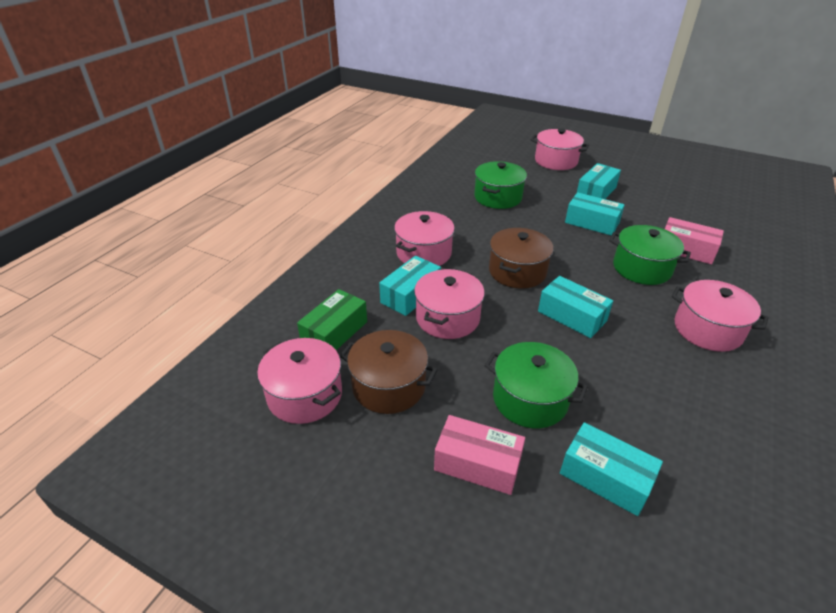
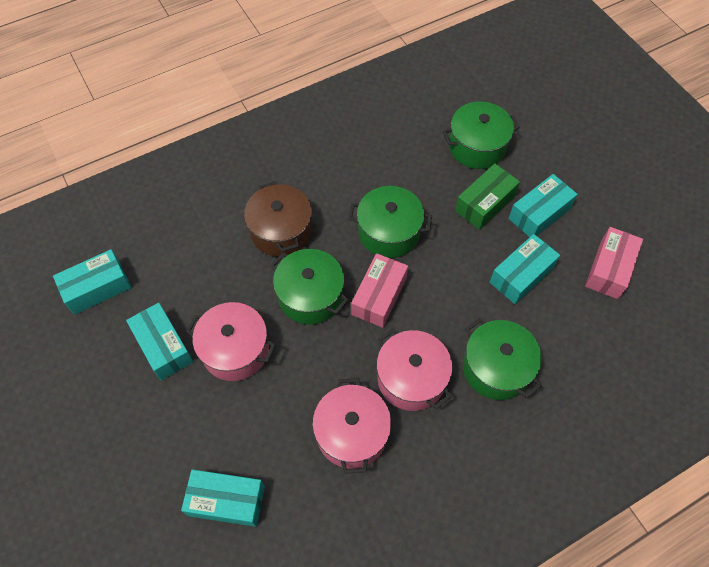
brown pot: [340,330,437,414] [489,228,554,288] = 2 -> [244,181,312,257] = 1
green pot: [474,161,527,209] [485,342,588,428] [609,225,691,285] = 3 -> [271,249,349,325] [348,186,432,258] [443,102,520,169] [463,318,542,400] = 4
pink pot: [257,338,342,424] [394,211,455,266] [414,269,485,339] [531,129,589,170] [672,280,768,352] = 5 -> [186,302,276,381] [312,378,391,474] [376,329,452,411] = 3

